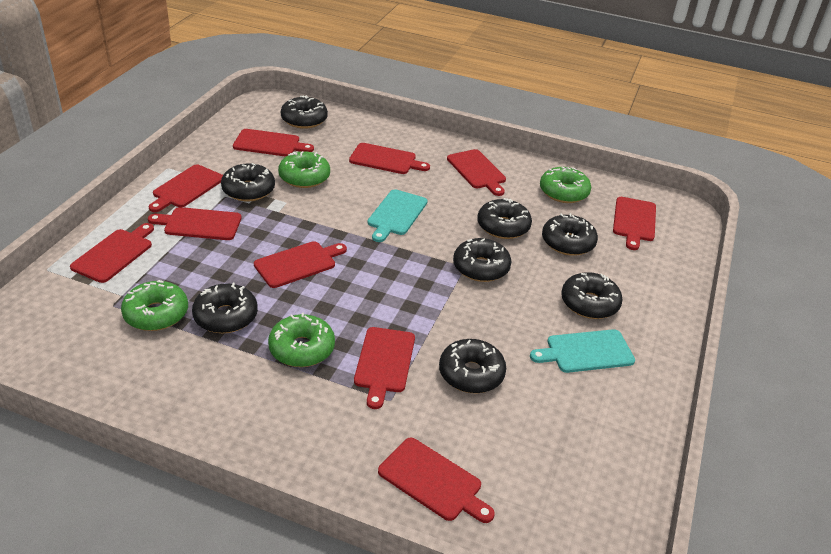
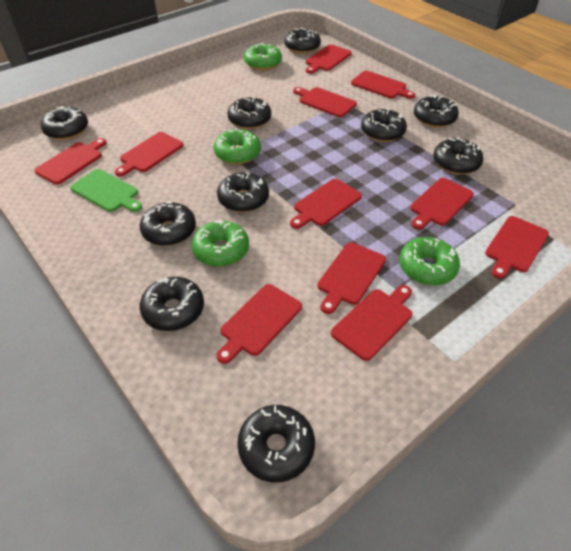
black donut: [192,283,258,333] [221,163,275,201] [281,95,328,129] [439,339,506,393] [453,238,511,282] [477,198,532,239] [542,213,598,256] [561,272,623,319] = 8 -> [41,106,88,140] [140,201,196,246] [140,277,204,331] [217,172,269,212] [227,97,271,129] [237,405,315,483] [284,27,321,54] [361,109,407,142] [414,95,459,128] [433,137,484,175] = 10
green cutting board: none = 0 -> [70,169,142,212] = 1
red cutting board: [70,223,154,283] [148,207,242,240] [149,164,223,212] [233,129,314,157] [254,241,347,288] [349,143,430,174] [354,327,415,409] [378,438,495,523] [447,149,506,196] [613,197,656,250] = 10 -> [34,138,106,184] [115,132,184,176] [216,284,302,364] [290,179,362,229] [293,87,357,117] [306,45,352,74] [317,242,386,314] [331,285,412,361] [351,71,415,99] [410,178,474,230] [485,216,549,279] = 11
turquoise cutting board: [367,189,428,242] [530,329,635,373] = 2 -> none = 0

